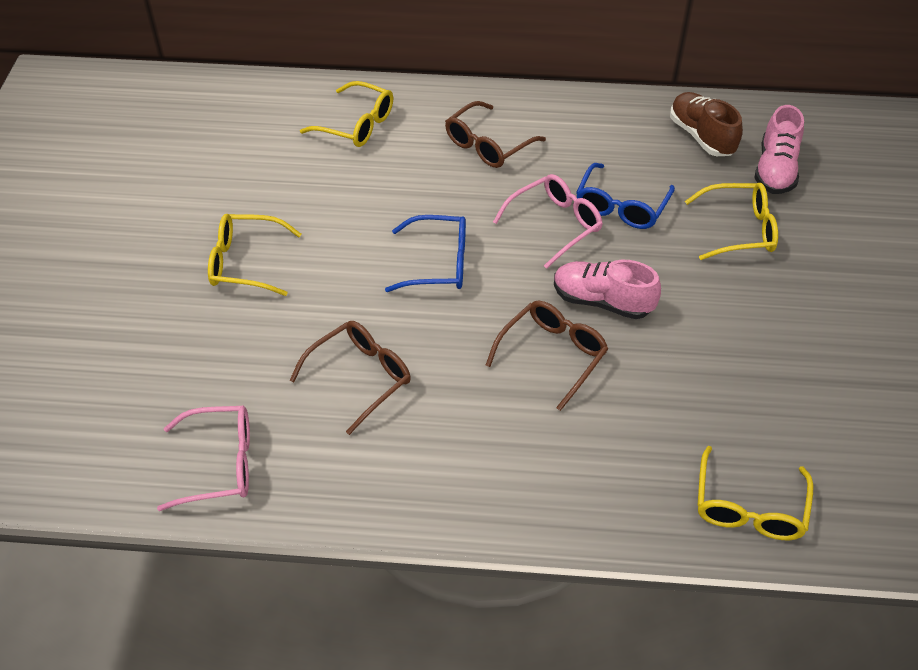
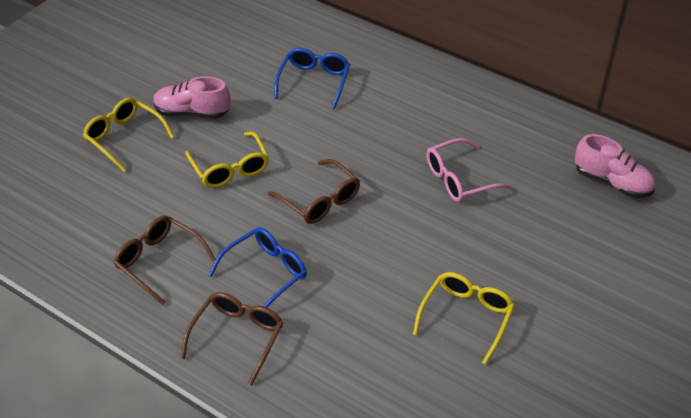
brown shoe: [670,92,743,156] = 1 -> none = 0
pink glasses: [157,406,250,511] [493,174,603,269] = 2 -> [426,138,512,202] = 1
yellow glasses: [208,214,302,296] [300,81,393,147] [685,183,778,260] [698,446,814,540] = 4 -> [83,98,174,172] [185,132,269,188] [413,272,515,365] = 3

